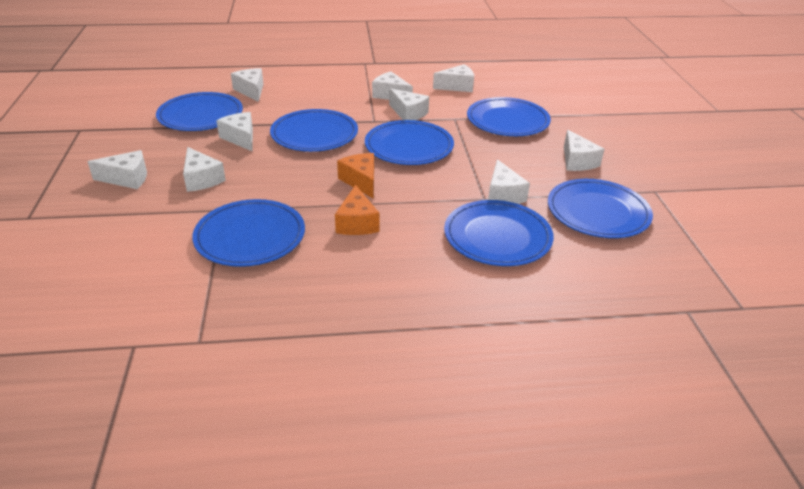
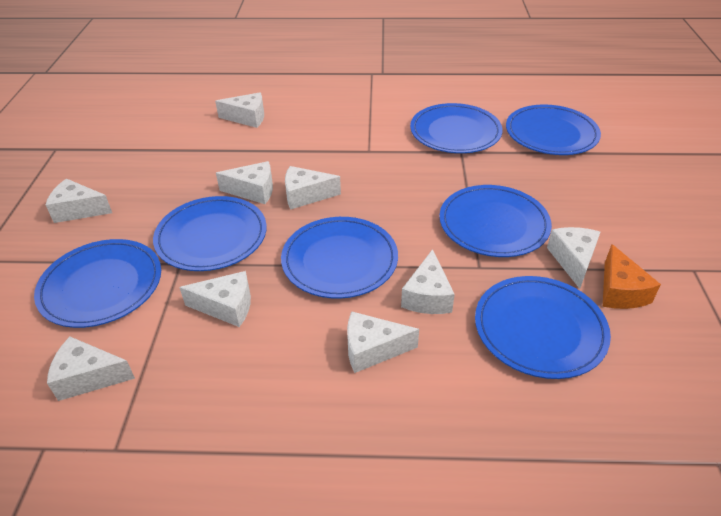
orange cheese: [335,185,379,235] [337,153,374,198] = 2 -> [603,244,661,309] = 1

